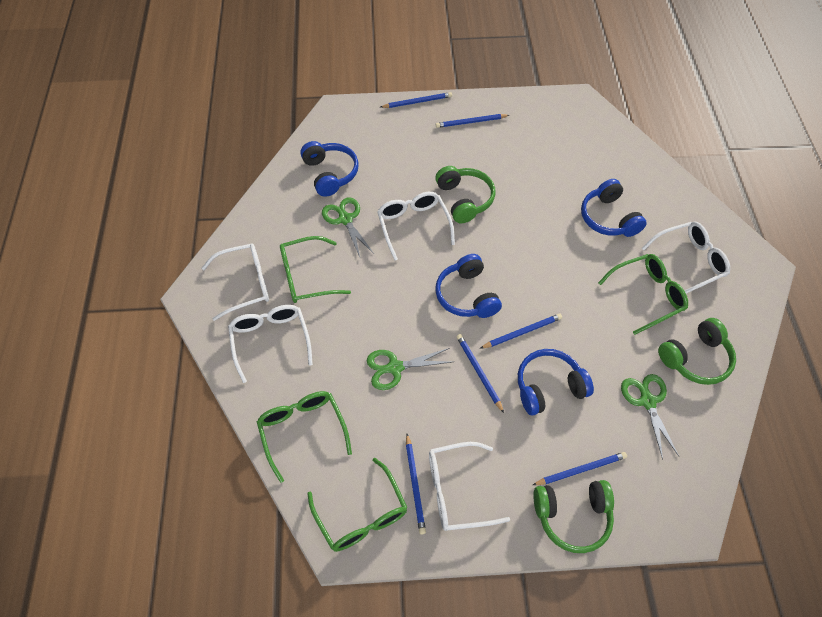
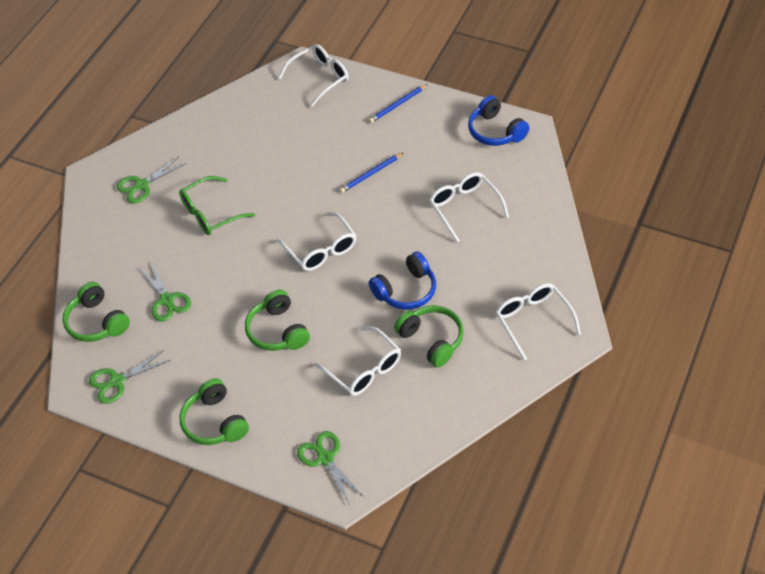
blue headphones: [300,141,359,197] [435,254,502,318] [518,349,594,415] [581,179,647,237] = 4 -> [369,251,436,310] [468,95,530,146] = 2
blue pencil: [381,92,452,108] [406,434,426,534] [436,114,509,128] [456,334,504,413] [481,314,562,348] [533,452,627,485] = 6 -> [340,152,404,193] [369,84,427,123] = 2
green glasses: [257,391,352,483] [280,236,351,303] [308,458,408,552] [598,254,688,335] = 4 -> [179,176,255,235] = 1
green headphones: [435,166,495,223] [533,480,614,553] [658,318,736,385] = 3 -> [63,282,130,342] [180,378,249,445] [245,290,310,351] [394,305,464,368] = 4
green scissors: [322,198,374,257] [366,348,451,390] [621,374,679,460] = 3 -> [89,350,171,404] [116,157,186,203] [139,260,191,322] [297,431,364,505] = 4

